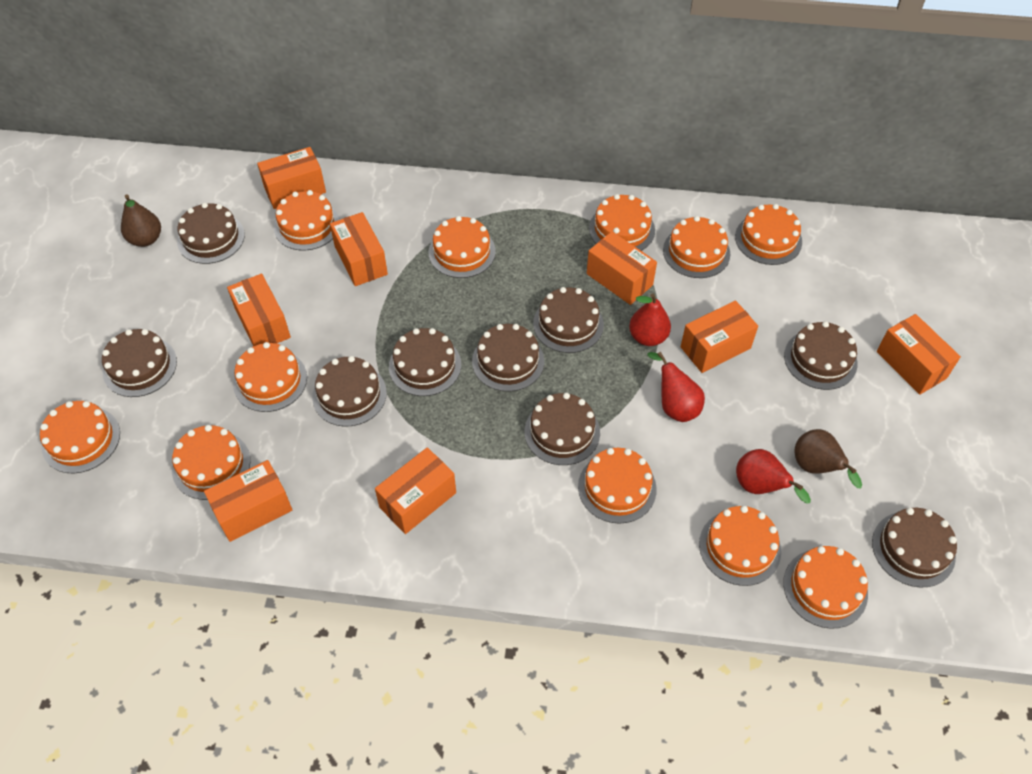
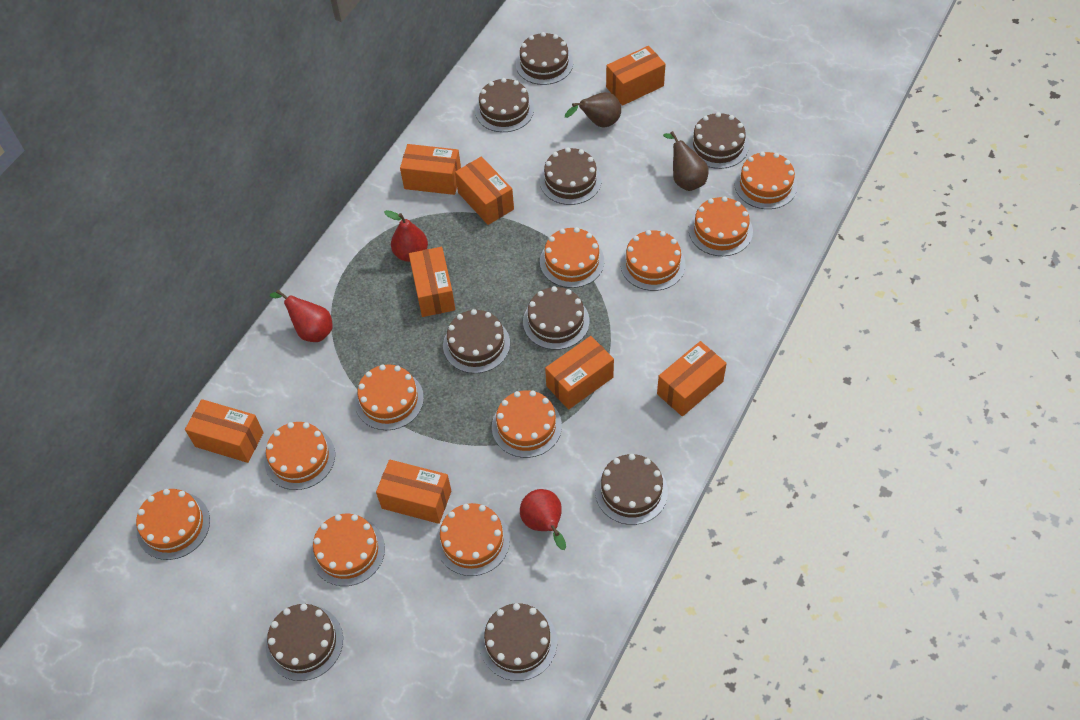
orange cake: [40,401,120,473] [172,425,250,500] [233,342,307,412] [274,190,340,251] [429,216,496,278] [578,448,657,524] [589,194,655,251] [663,216,731,278] [699,506,781,586] [735,204,802,265] [783,546,868,628] = 11 -> [136,489,210,560] [264,422,335,490] [311,514,385,586] [355,364,424,430] [436,503,510,576] [492,390,562,458] [540,227,604,288] [620,230,685,291] [689,197,753,256] [734,151,797,209] = 10

